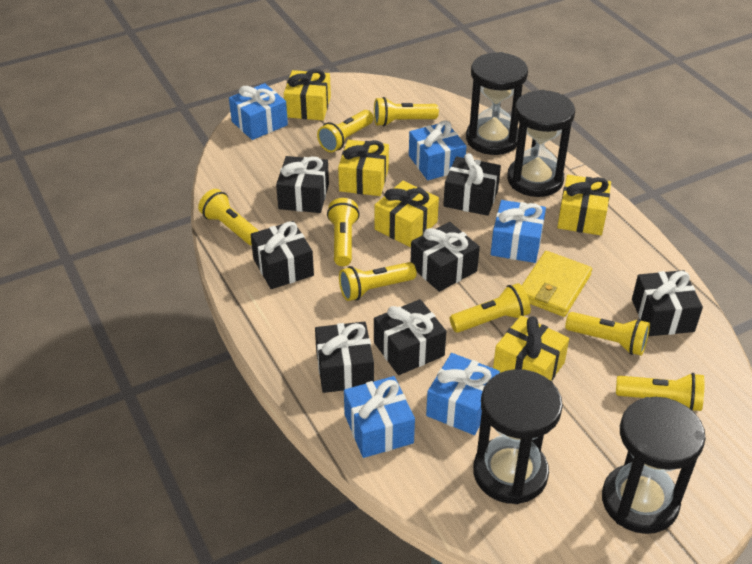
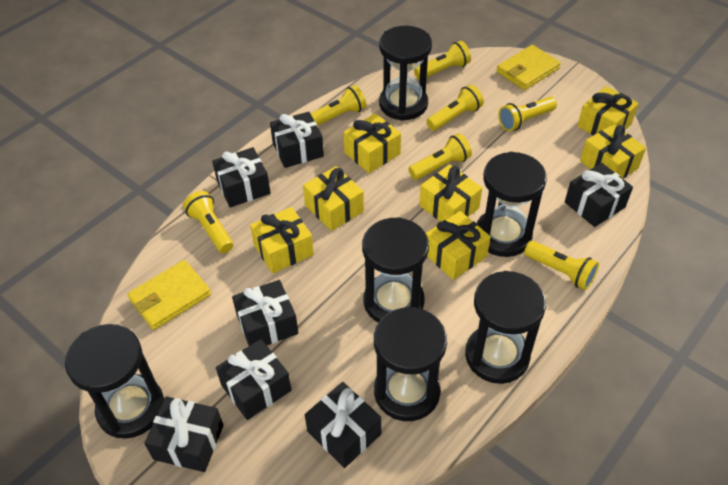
black hourglass: [466,52,528,155] [473,369,563,504] [507,90,575,197] [602,397,706,534] = 4 -> [65,324,164,439] [362,217,429,323] [374,307,447,421] [379,26,432,121] [465,271,546,384] [477,152,547,257] = 6
blue gift: [229,83,288,140] [344,376,415,458] [409,120,467,180] [426,353,500,435] [491,200,546,263] = 5 -> none = 0
yellow flashlight: [198,189,259,246] [317,110,374,152] [327,198,360,266] [339,262,417,301] [374,97,439,126] [450,283,531,333] [565,312,650,356] [616,373,704,411] = 8 -> [183,191,233,253] [310,85,366,126] [408,133,472,180] [414,41,471,80] [426,84,484,131] [498,97,557,131] [524,241,599,290] = 7
yellow gift: [284,69,331,121] [338,140,389,196] [375,181,439,247] [493,315,569,381] [557,175,611,235] = 5 -> [250,207,314,274] [303,166,364,231] [343,113,401,173] [419,164,482,221] [426,211,491,280] [577,86,639,135] [580,124,646,178] = 7
yellow wallet: [522,251,592,317] = 1 -> [127,260,211,330] [496,45,561,90] = 2

